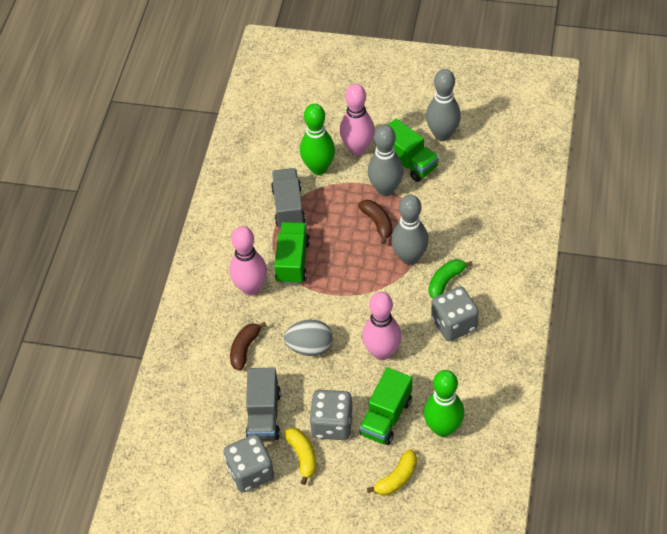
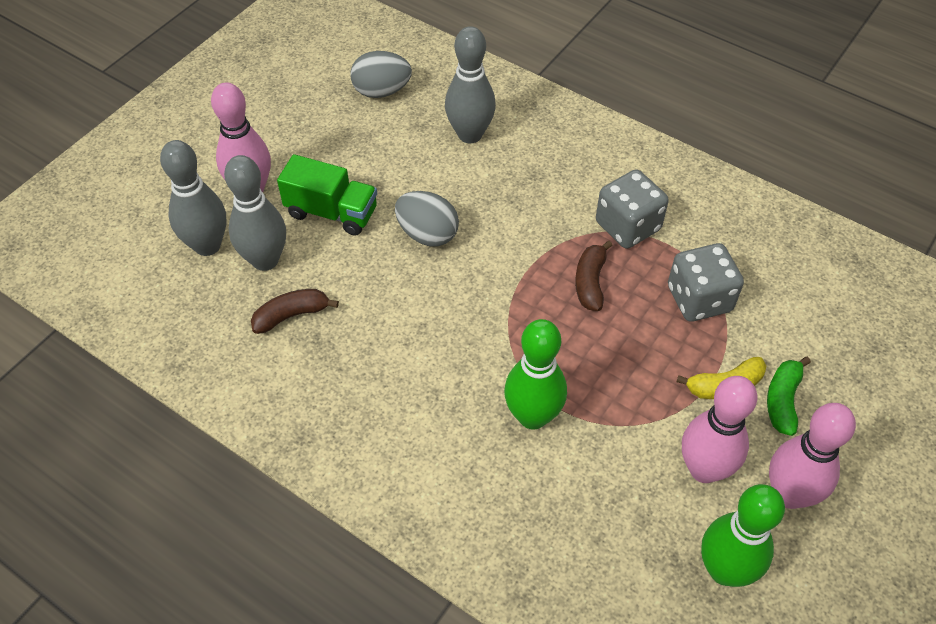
green truck: [274,222,310,284] [359,368,412,445] [388,119,439,182] = 3 -> [277,154,377,236] = 1
grey dice: [223,434,274,493] [309,390,353,440] [431,286,479,341] = 3 -> [596,169,669,249] [668,243,744,322] = 2
grey egg: [284,320,333,356] = 1 -> [350,51,412,98] [395,191,459,247] = 2
grey truck: [246,368,281,441] [271,168,305,227] = 2 -> none = 0
yellow banana: [284,428,316,485] [367,449,417,496] = 2 -> [676,357,767,399] = 1

